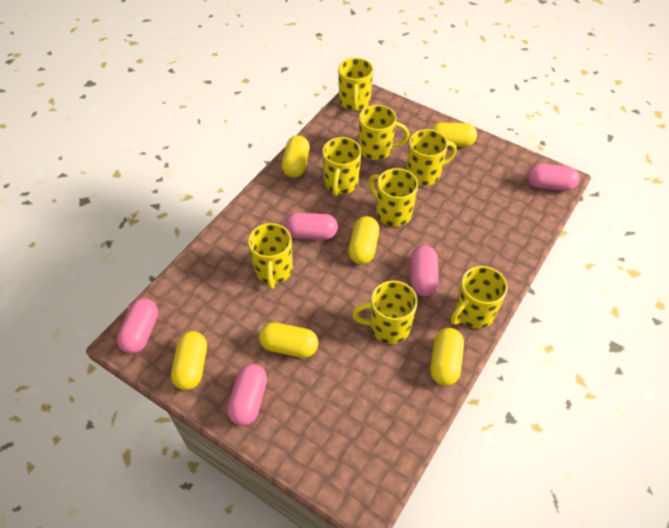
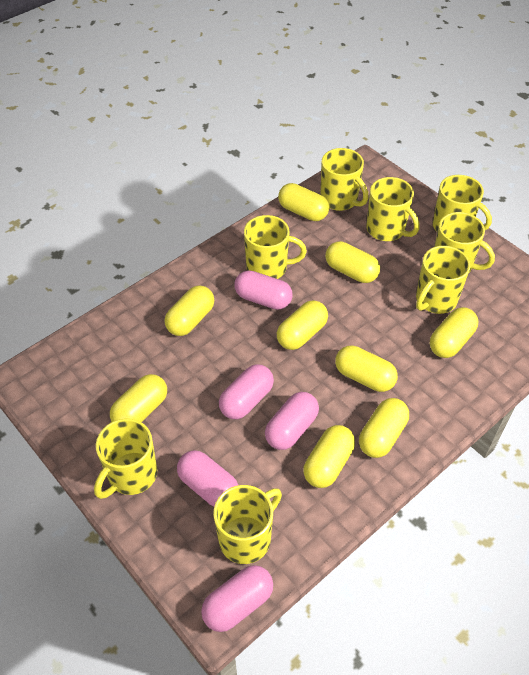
yellow capsule: [171,331,207,390] [259,322,318,358] [282,135,310,177] [349,216,379,264] [430,328,464,386] [431,122,477,147] = 6 -> [110,374,167,422] [165,285,214,336] [277,300,328,350] [278,183,329,221] [303,425,355,488] [325,241,380,283] [335,346,398,392] [359,398,409,458] [430,307,478,358] = 9

